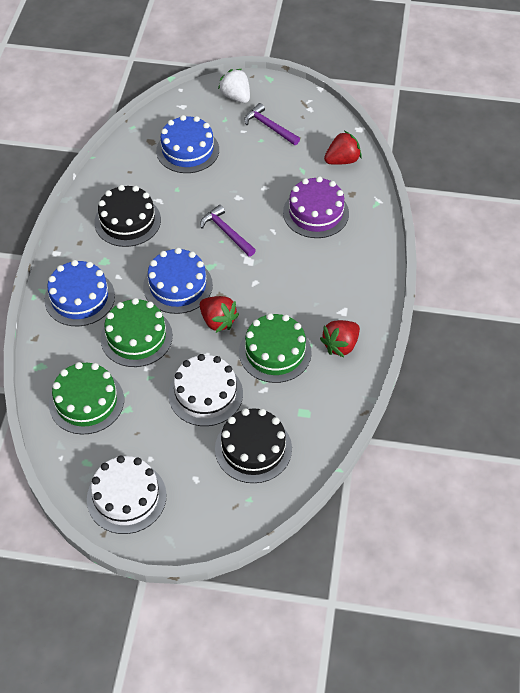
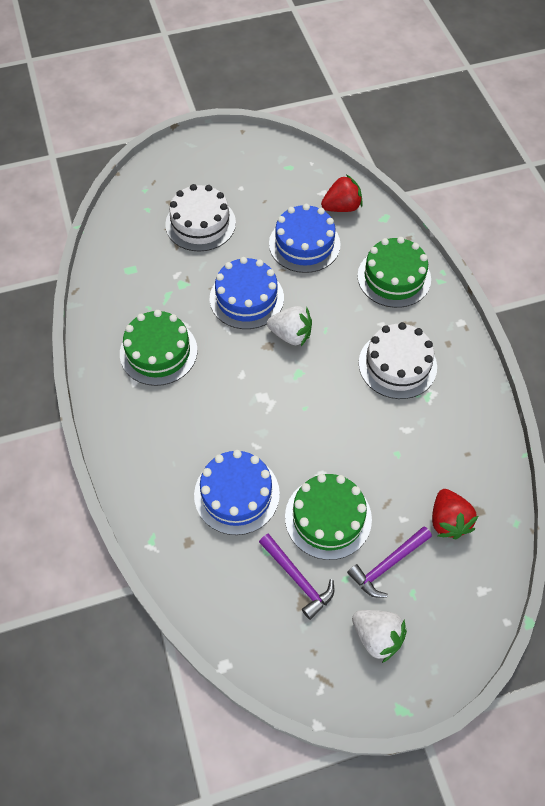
black cake: [94,185,161,247] [215,408,292,483] = 2 -> none = 0
purple cake: [283,176,349,238] = 1 -> none = 0
red strawberry: [200,296,239,333] [320,320,360,357] [324,131,362,165] = 3 -> [321,174,363,212] [432,489,478,539] = 2
white strawberry: [218,69,250,103] = 1 -> [267,306,312,346] [352,610,407,663] = 2

